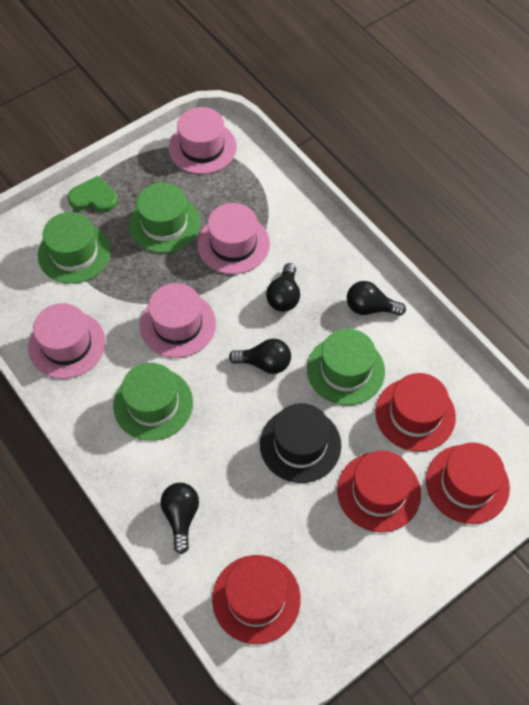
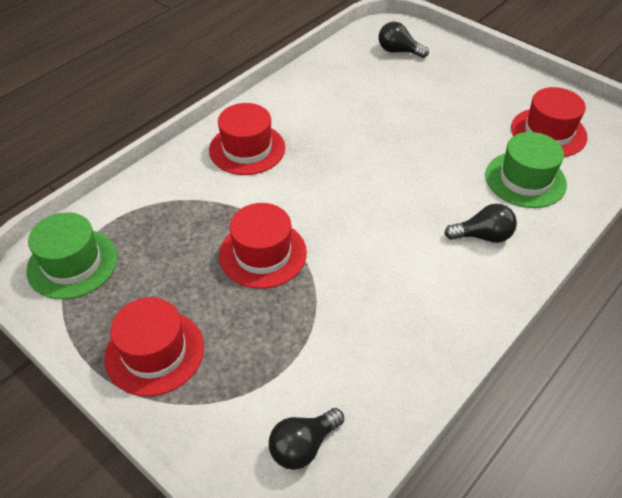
black hat: [260,403,341,483] = 1 -> none = 0
black light bulb: [161,483,199,554] [229,339,291,374] [266,263,300,312] [347,281,406,316] = 4 -> [269,408,344,470] [379,21,429,58] [444,204,517,243] = 3
green hat: [38,212,111,284] [113,363,193,441] [129,183,200,253] [307,329,385,405] = 4 -> [26,212,117,299] [485,132,567,208] = 2
green heart: [68,176,118,212] = 1 -> none = 0
pink hat: [28,303,106,379] [140,283,216,358] [169,107,237,174] [197,203,270,274] = 4 -> none = 0

